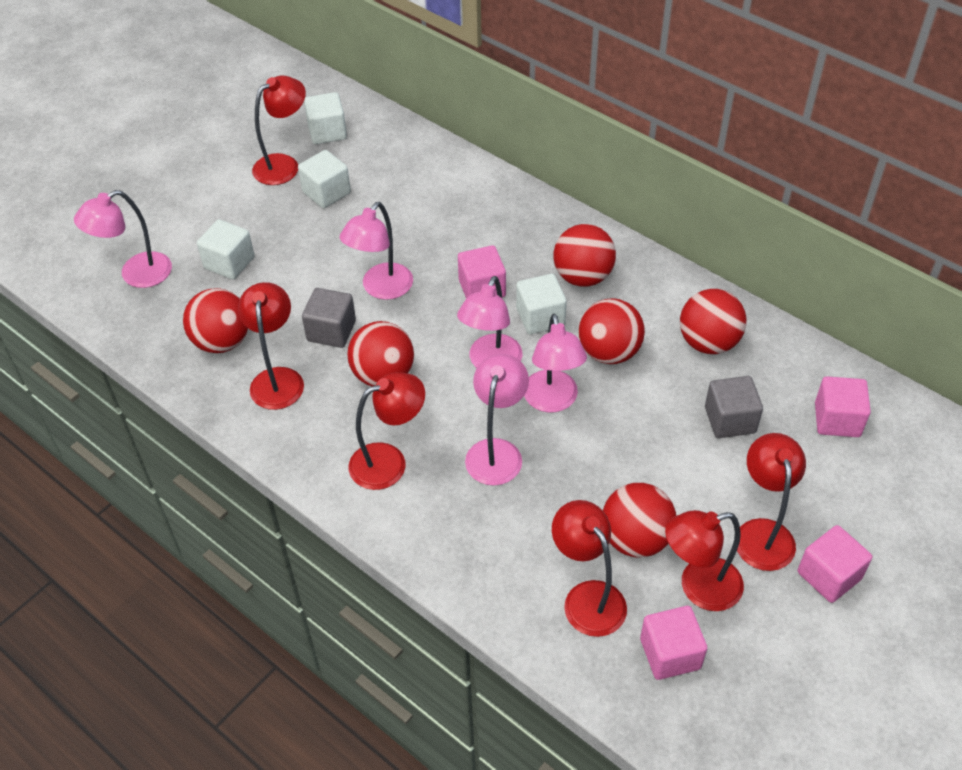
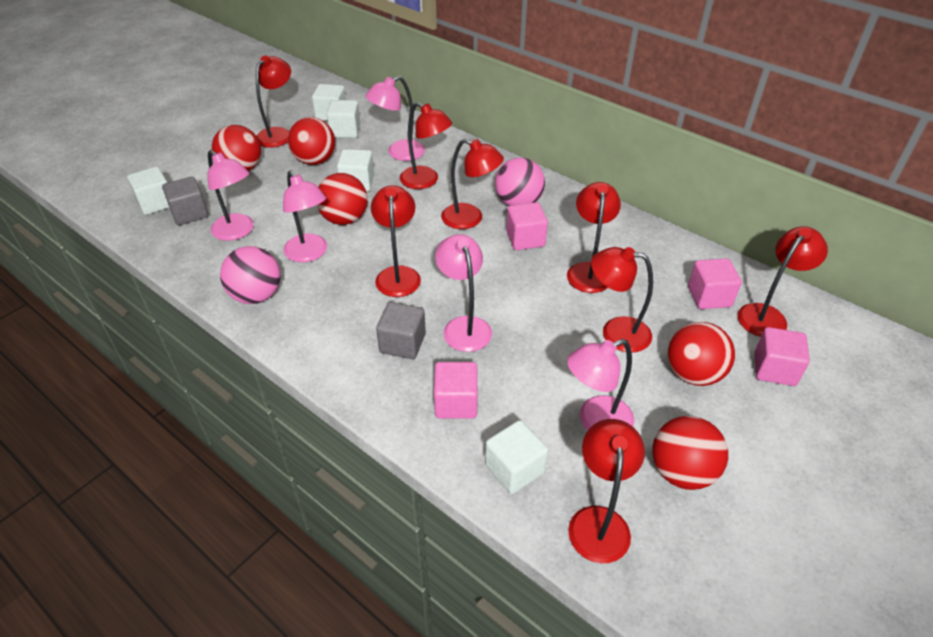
pink ball: none = 0 -> [220,246,280,304] [495,158,545,206] = 2
red ball: [183,288,248,353] [347,321,414,387] [553,224,616,287] [578,298,645,364] [603,483,676,557] [680,289,747,354] = 6 -> [212,125,261,171] [288,117,335,165] [317,173,368,225] [652,416,728,490] [667,322,735,386] = 5
red lamp: [238,282,304,410] [252,76,306,185] [349,372,425,490] [552,500,627,637] [665,510,744,611] [737,433,806,571] = 6 -> [256,56,291,148] [371,185,421,297] [400,102,452,189] [441,139,504,229] [567,182,621,293] [568,419,645,563] [591,247,653,353] [738,226,828,337] = 8
white cube: [197,219,254,279] [298,150,351,208] [304,92,347,144] [516,274,567,334] = 4 -> [127,167,170,215] [312,84,346,121] [327,100,360,138] [337,149,374,191] [485,420,548,494] = 5

